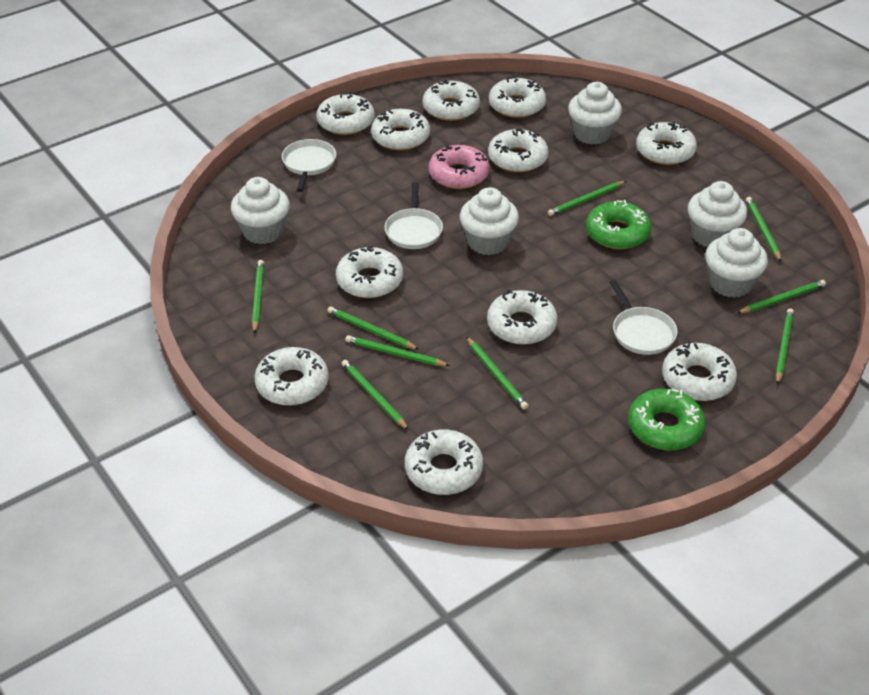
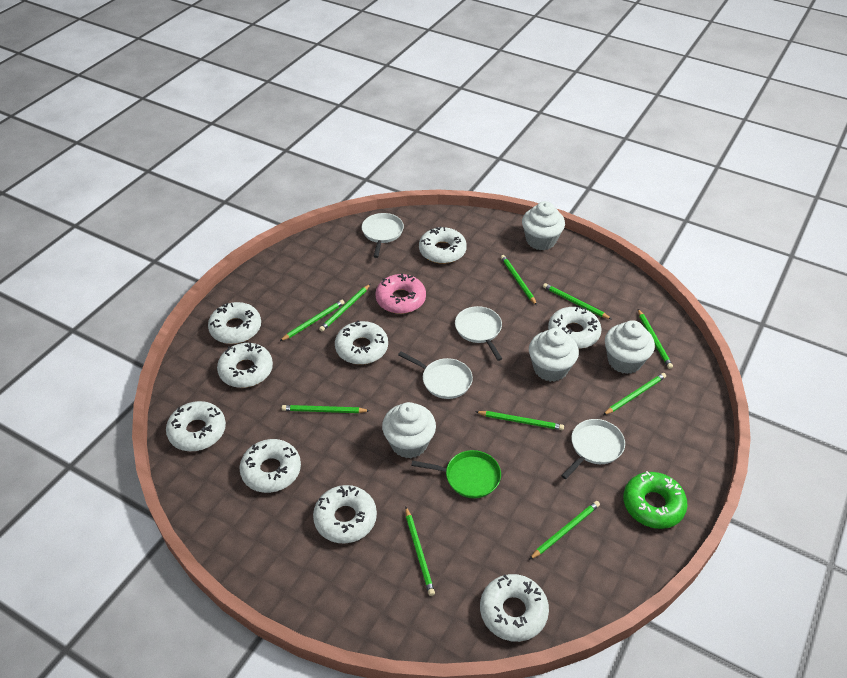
green donut: [586,200,651,249] [628,389,705,450] = 2 -> [623,471,688,529] = 1
green pan: none = 0 -> [411,450,501,498] = 1
green pencil: [252,260,264,334] [327,306,419,350] [341,360,409,430] [345,335,450,366] [467,337,528,410] [548,181,626,216] [738,280,826,313] [746,197,781,261] [776,308,794,385] = 9 -> [280,300,344,341] [282,405,370,413] [319,284,370,332] [405,507,435,596] [476,411,564,430] [501,255,537,305] [529,501,600,560] [543,283,611,319] [603,373,666,415] [638,309,673,369] = 10
white cupcake: [231,177,290,244] [460,187,519,255] [568,82,622,145] [688,181,747,247] [705,228,768,298] = 5 -> [382,402,436,458] [522,201,565,250] [529,328,579,382] [605,320,655,374] = 4
white donut: [255,347,329,406] [316,92,375,135] [336,246,403,298] [371,109,430,151] [405,430,483,495] [423,79,480,121] [487,290,557,345] [488,129,548,172] [489,76,546,118] [636,122,697,165] [662,343,737,401] = 11 -> [166,401,226,451] [208,302,261,344] [217,342,273,388] [239,439,301,493] [313,485,377,544] [335,321,388,365] [419,227,467,264] [480,574,549,642] [548,307,601,349] = 9
white pan: [282,139,336,192] [385,182,443,249] [609,279,677,355] = 3 -> [362,213,404,258] [398,351,473,399] [455,306,502,361] [561,419,625,479] = 4

